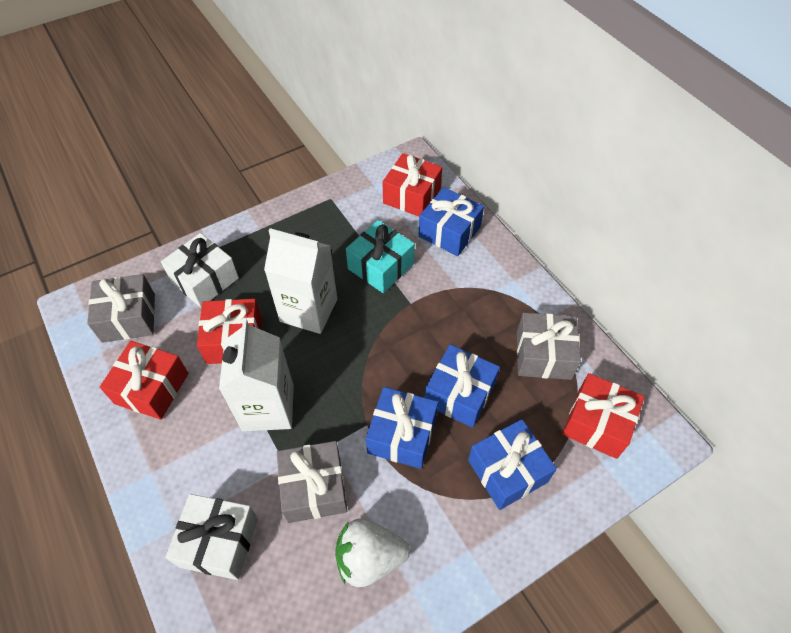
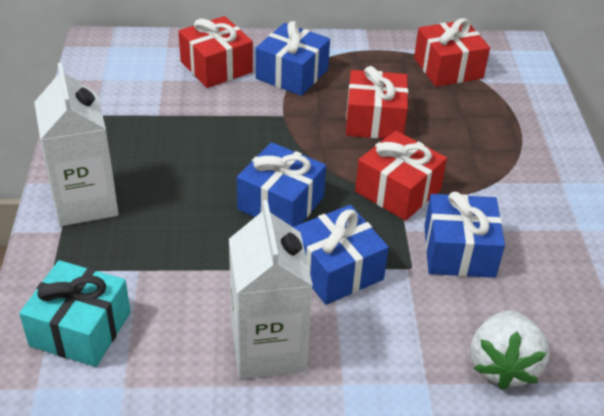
grey gift: [87,274,155,343] [277,441,347,523] [517,313,581,380] = 3 -> none = 0
white gift: [161,233,239,308] [165,494,258,580] = 2 -> none = 0

